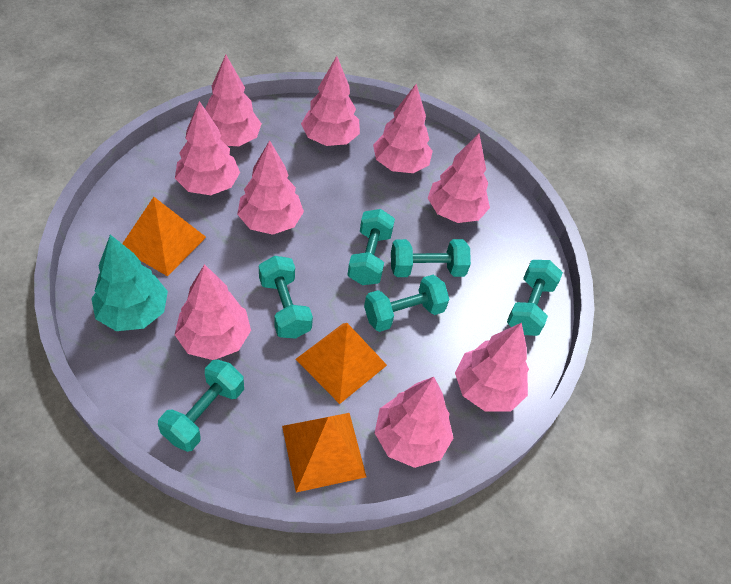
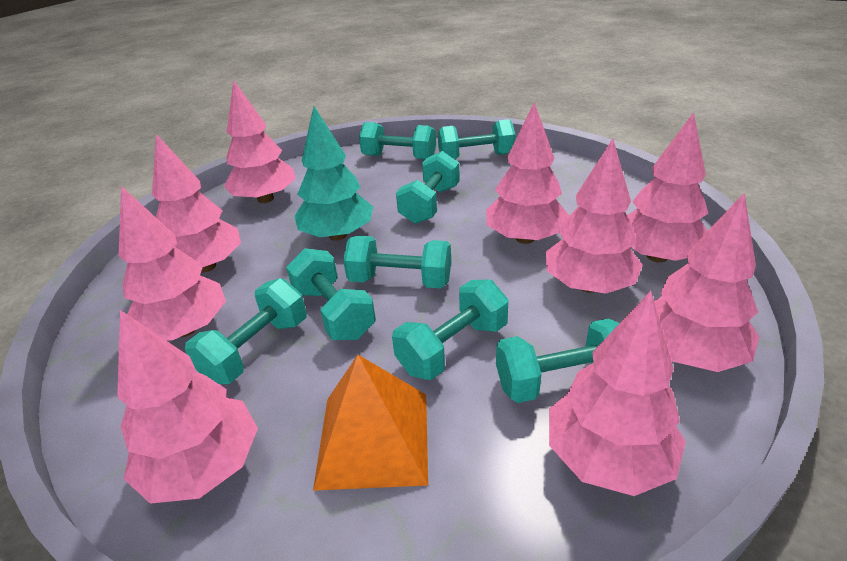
orange pyramid: [122,197,206,276] [282,413,367,493] [295,323,387,404] = 3 -> [313,355,428,491] = 1
turquoise dumbbell: [158,359,244,452] [259,256,313,339] [347,209,395,285] [364,275,449,332] [391,239,471,277] [507,260,563,336] = 6 -> [185,278,307,384] [286,248,376,340] [343,236,451,289] [359,122,436,160] [392,279,509,380] [396,151,460,224] [438,119,515,159] [496,319,619,403] = 8

